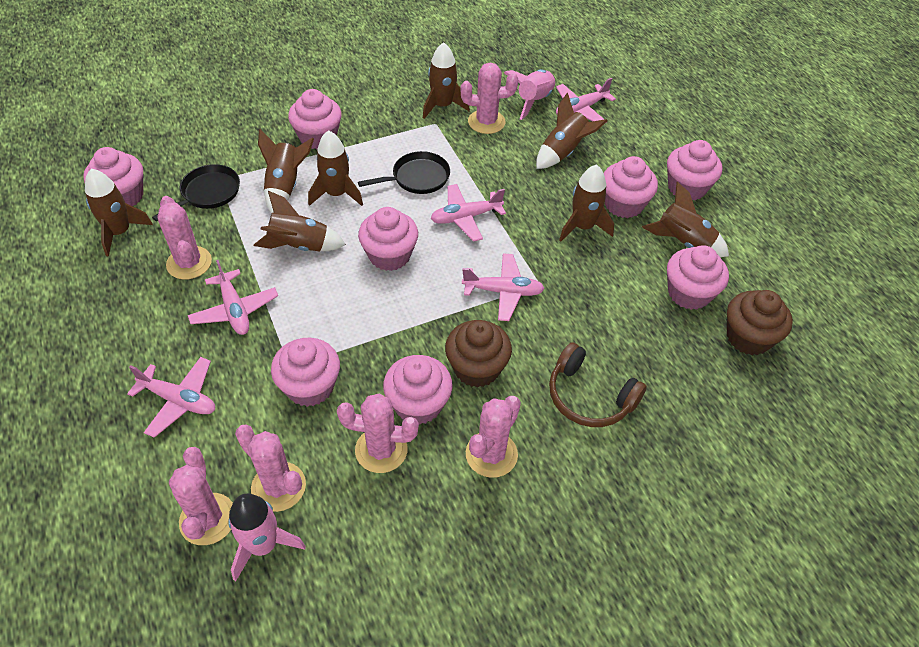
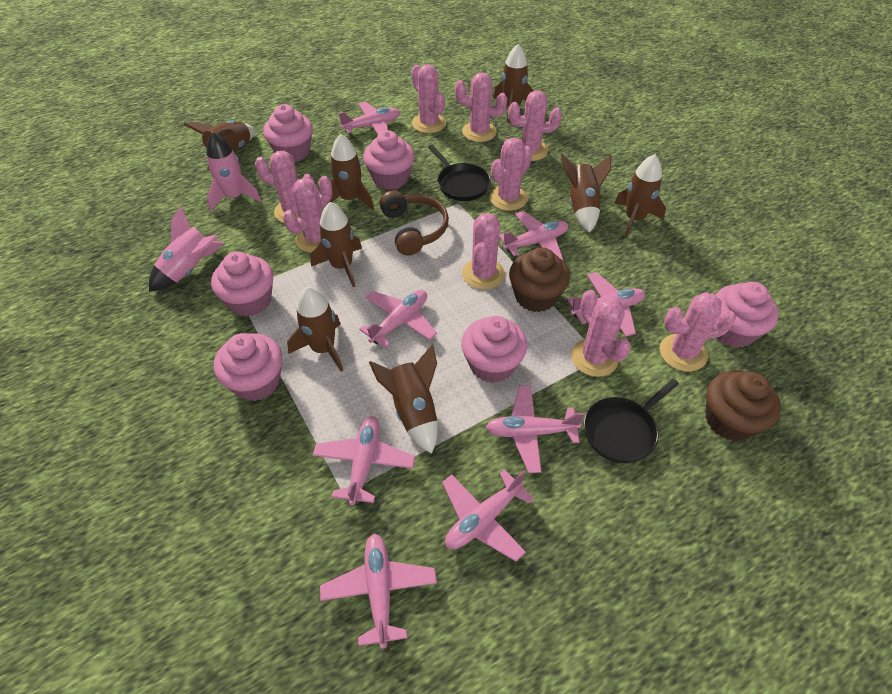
pink cactus: [157,196,212,280] [169,447,233,545] [235,425,306,512] [337,393,419,473] [461,63,518,134] [466,396,521,478] = 6 -> [255,151,314,223] [283,176,332,253] [412,64,446,133] [455,72,507,142] [462,213,505,289] [489,138,532,211] [508,90,562,161] [571,290,631,377] [660,292,736,372] = 9
pink cupcake: [83,147,143,206] [271,338,340,407] [288,89,342,149] [358,207,418,271] [383,355,453,425] [604,156,658,218] [667,140,722,200] [667,245,729,310] = 8 -> [211,252,273,317] [214,333,282,401] [263,104,313,162] [363,130,415,190] [461,316,527,383] [715,282,779,348] = 6
pink plane: [127,357,215,438] [188,260,278,335] [430,184,506,242] [462,253,545,321] [556,78,616,123] = 5 -> [313,416,415,505] [320,534,437,648] [339,102,400,134] [359,290,437,348] [442,469,534,562] [486,385,584,473] [499,211,568,260] [567,272,645,337] = 8

